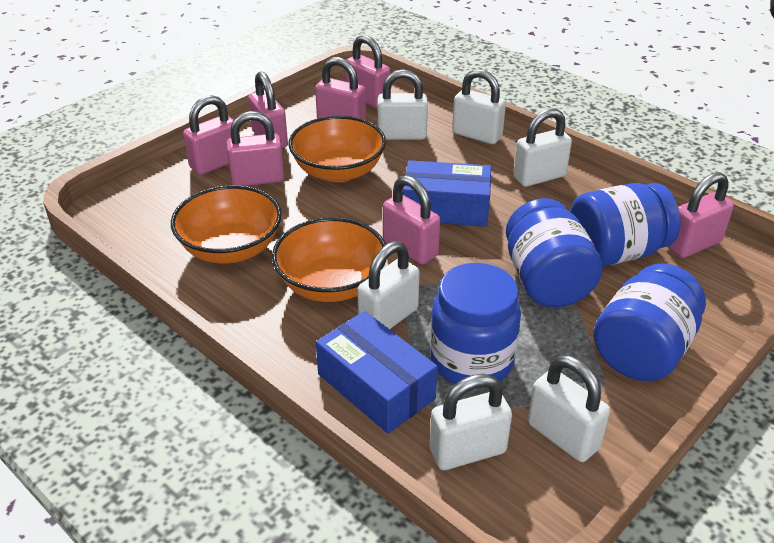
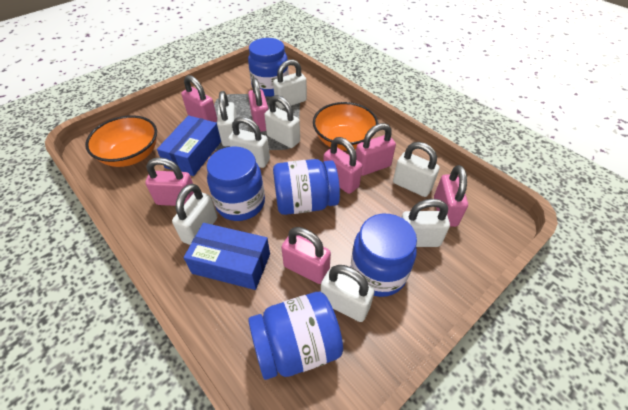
blue jar: [430,263,521,388] [506,198,603,307] [570,183,681,267] [593,263,706,381] = 4 -> [207,146,265,221] [248,38,289,97] [248,292,343,380] [273,159,340,215] [351,214,417,297] = 5
orange bowl: [171,185,282,264] [272,217,387,302] [289,116,386,182] = 3 -> [85,115,157,167] [313,102,378,151] = 2
white padlock: [357,241,420,329] [378,69,428,140] [430,374,512,470] [452,69,506,144] [513,108,572,187] [528,355,610,462] = 6 -> [172,184,218,245] [217,91,237,146] [228,117,270,168] [264,95,300,148] [273,59,307,109] [321,265,375,322] [393,142,440,197] [401,199,450,247] = 8

